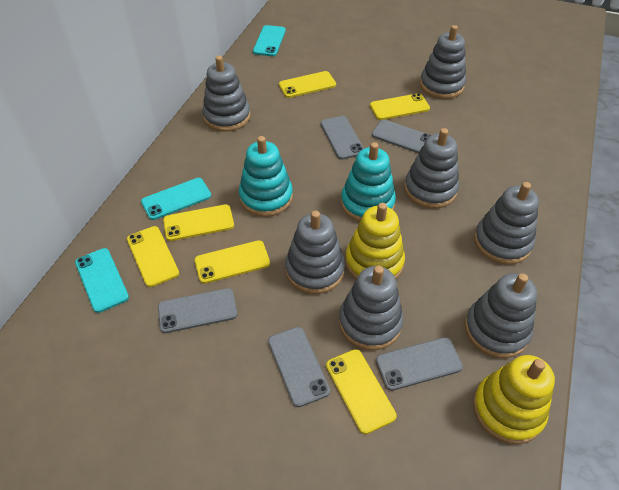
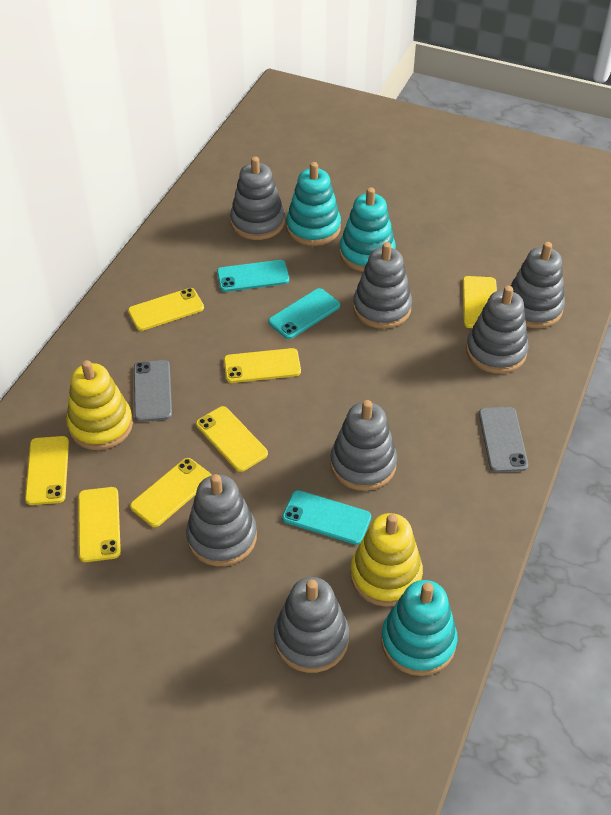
grey phone: [158,288,237,333] [268,327,330,407] [321,116,364,160] [372,120,430,154] [376,338,463,391] = 5 -> [134,360,172,422] [479,407,528,472] = 2
turquoise stacking toy: [239,136,293,217] [341,142,396,222] = 2 -> [286,162,341,246] [339,187,396,272] [381,580,458,676] = 3
yellow phone: [127,226,179,287] [163,204,234,241] [194,240,270,284] [279,71,336,98] [326,349,397,434] [370,93,430,120] = 6 -> [25,436,69,505] [78,487,121,562] [128,288,204,331] [130,458,212,527] [196,406,268,472] [224,348,301,383] [463,276,497,328] = 7

